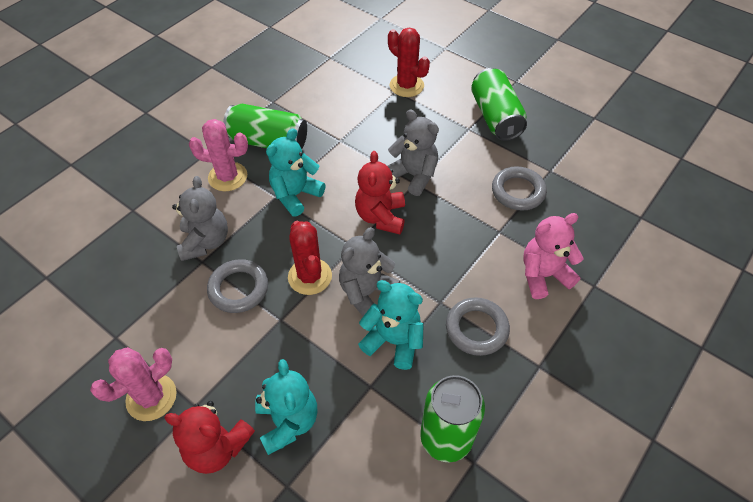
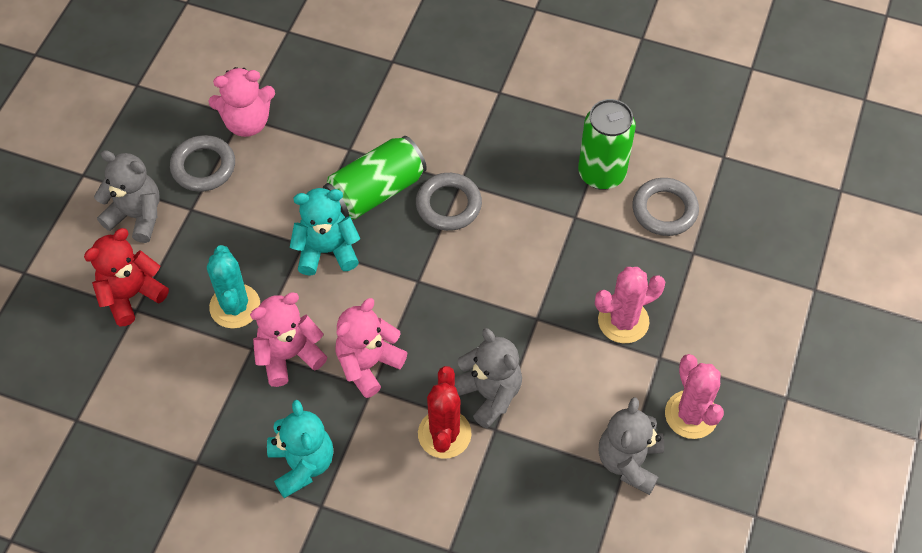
green can: [223,104,307,149] [420,375,485,462] [471,68,527,141] = 3 -> [323,136,427,220] [578,99,636,190] = 2
pink teddy bear: [523,213,583,299] = 1 -> [209,67,275,137] [250,292,327,387] [336,298,408,398] = 3
red cactus: [288,221,332,295] [388,28,430,97] = 2 -> [418,366,472,459] = 1
red teddy bear: [164,401,255,474] [355,151,405,234] = 2 -> [84,228,169,326] = 1
turquoise cactus: none = 0 -> [207,245,260,329] = 1
turquoise teddy bear: [255,359,318,455] [266,128,326,217] [358,280,424,370] = 3 -> [267,400,333,498] [290,188,360,276] = 2

